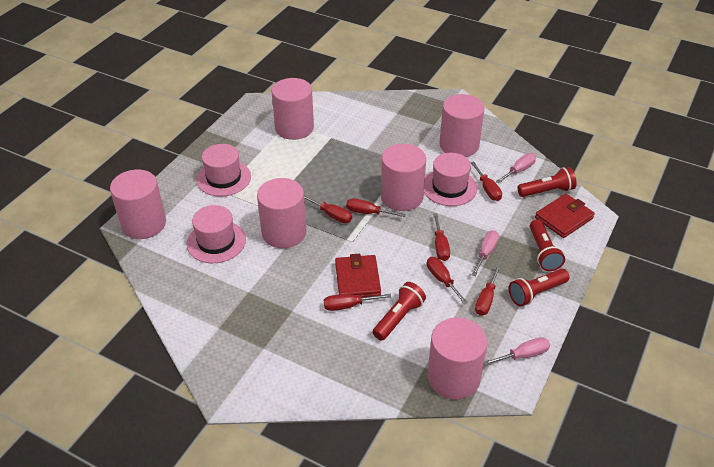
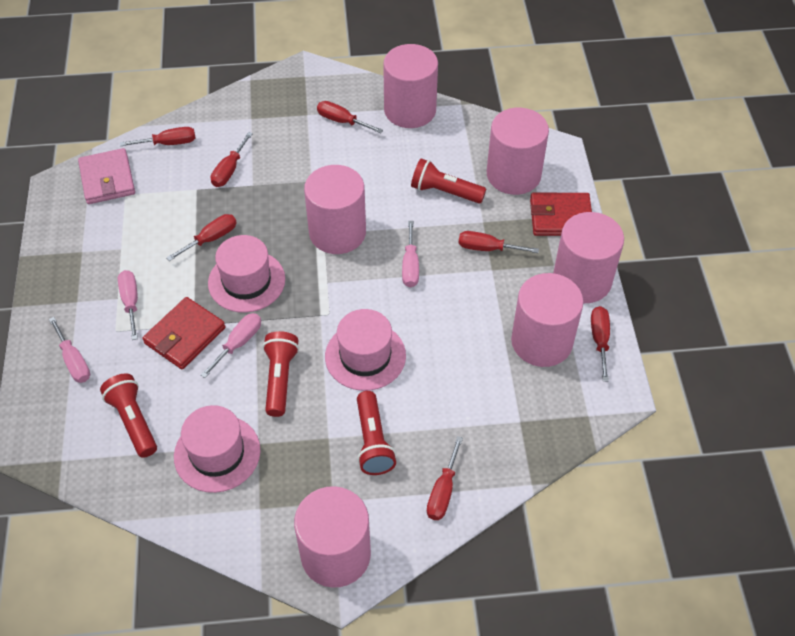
pink screwdriver: [471,230,499,276] [484,337,550,366] [496,153,536,183] = 3 -> [49,317,90,383] [118,270,138,340] [201,313,261,378] [402,221,419,287] = 4
pink wallet: none = 0 -> [78,148,135,204] = 1

